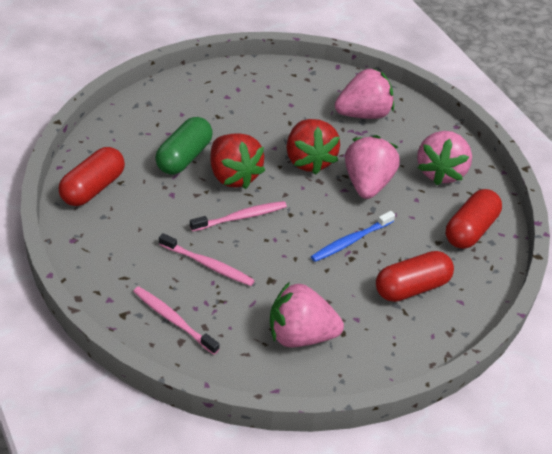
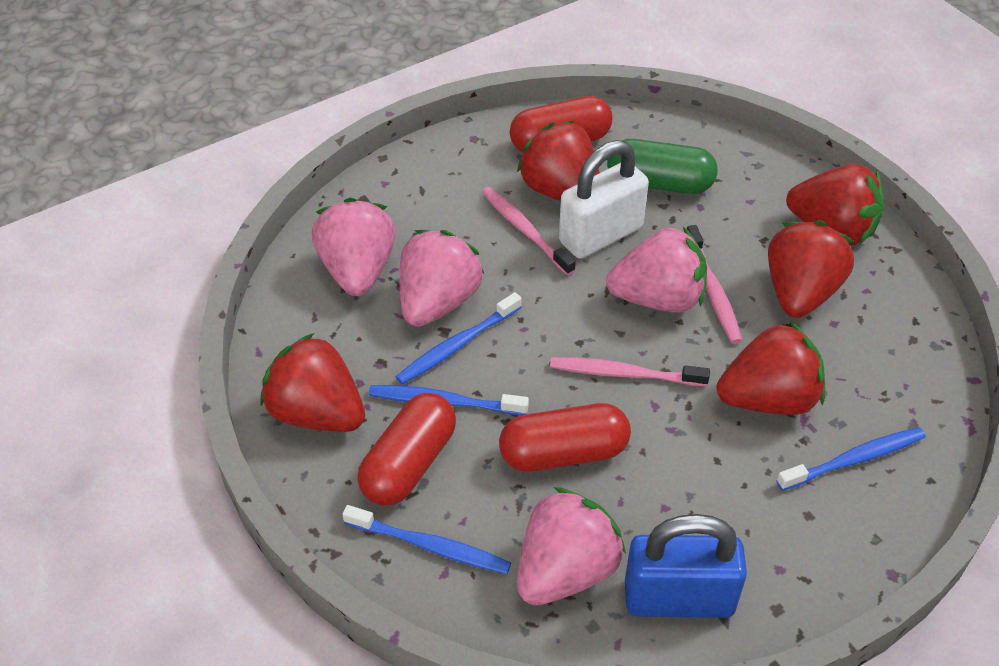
blue padlock: none = 0 -> [625,514,747,618] = 1
blue toothbrush: [311,211,395,262] = 1 -> [342,505,511,574] [369,385,529,415] [396,292,522,385] [776,427,925,491] = 4
red strawberry: [211,133,265,189] [287,119,340,175] = 2 -> [260,333,365,432] [517,121,600,201] [717,322,825,415] [768,220,854,318] [786,164,884,246] = 5
white padlock: none = 0 -> [559,140,649,259] = 1

